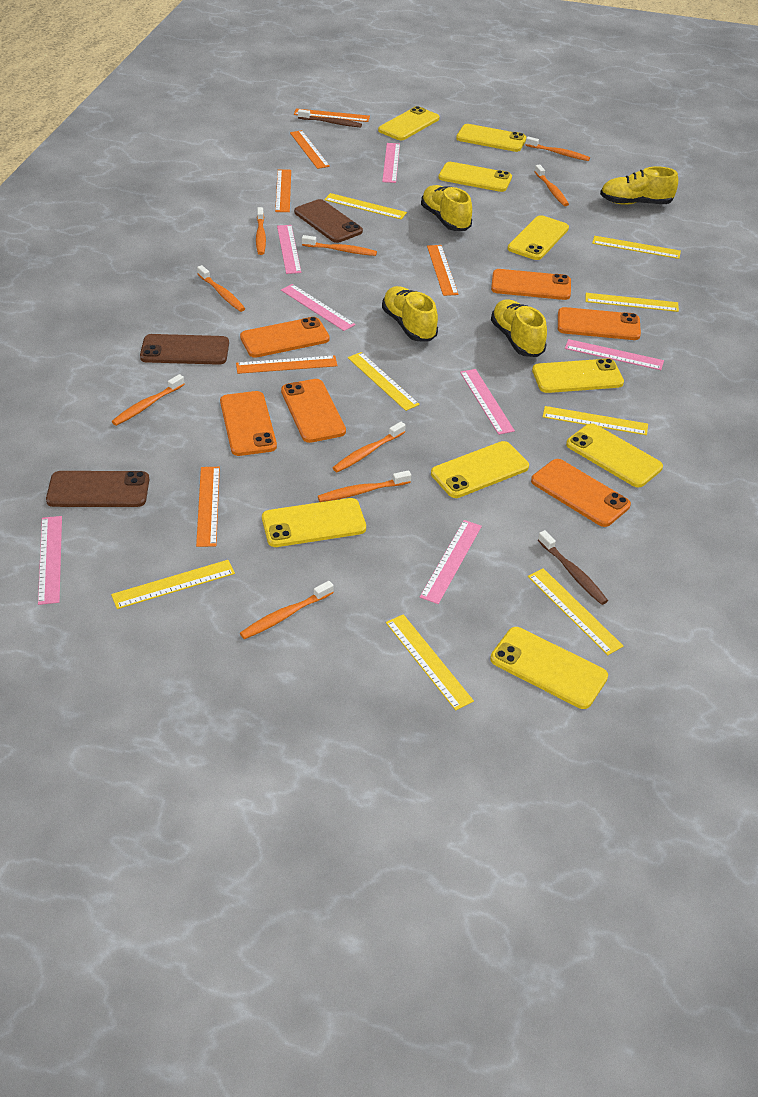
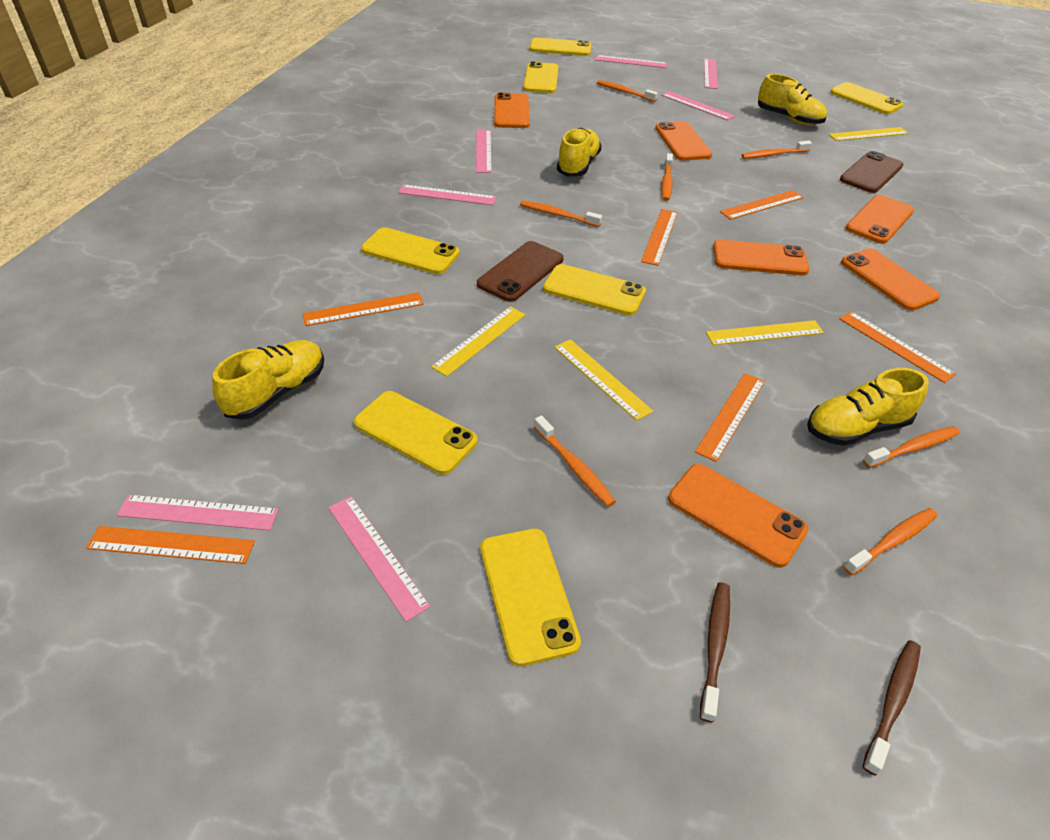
brown phone: [46,471,149,507] [140,334,229,365] [294,199,363,243] = 3 -> [477,241,564,302] [840,151,903,193] = 2
orange toothbrush: [112,374,185,426] [197,265,245,312] [240,581,334,639] [256,207,266,255] [302,235,377,256] [318,470,411,502] [333,422,406,472] [525,136,590,161] [535,165,569,206] = 9 -> [520,200,602,227] [534,415,616,507] [597,80,658,102] [661,153,673,201] [741,141,812,159] [843,508,938,575] [863,426,960,468] = 7
yellow phone: [262,498,366,547] [378,106,439,140] [431,441,529,498] [438,162,512,192] [456,124,526,152] [490,627,608,709] [507,215,569,260] [532,358,624,393] [566,423,663,488] = 9 -> [354,391,478,475] [361,227,460,274] [480,529,581,667] [523,61,559,93] [530,38,592,56] [543,264,646,315] [830,82,903,114] = 7
yellow ruler: [111,560,235,609] [324,193,407,219] [348,352,420,411] [386,614,474,711] [528,568,623,655] [543,406,648,435] [585,293,679,312] [592,236,681,259] = 8 -> [431,307,526,377] [554,339,653,421] [706,320,824,345] [829,127,909,141] = 4

